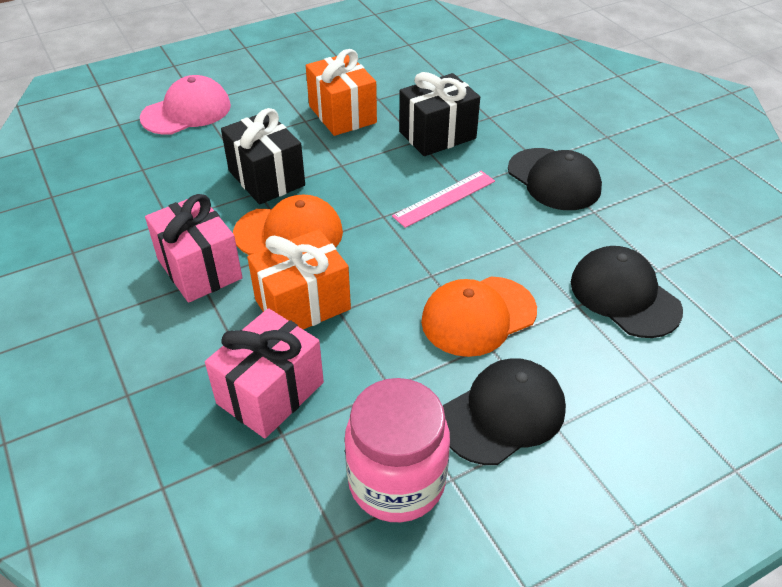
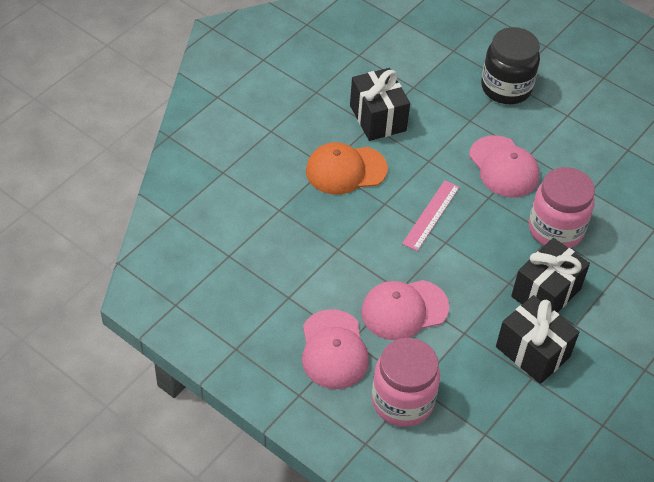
black cap: [443,358,566,465] [508,148,602,210] [571,246,683,338] = 3 -> none = 0
black gift: [221,108,305,205] [399,72,480,156] = 2 -> [350,68,410,141] [496,295,579,384] [511,238,590,313] = 3
black jar: none = 0 -> [481,27,540,104] = 1
orange cap: [233,195,343,255] [421,277,537,357] = 2 -> [306,142,388,195] = 1
orange gift: [247,229,351,329] [306,49,377,136] = 2 -> none = 0
pink cap: [140,75,231,135] = 1 -> [302,309,369,389] [361,280,449,340] [469,135,540,198] = 3
pink gift: [145,194,243,303] [205,308,324,438] = 2 -> none = 0
pink jar: [345,378,450,522] = 1 -> [372,338,440,427] [529,167,595,248] = 2

